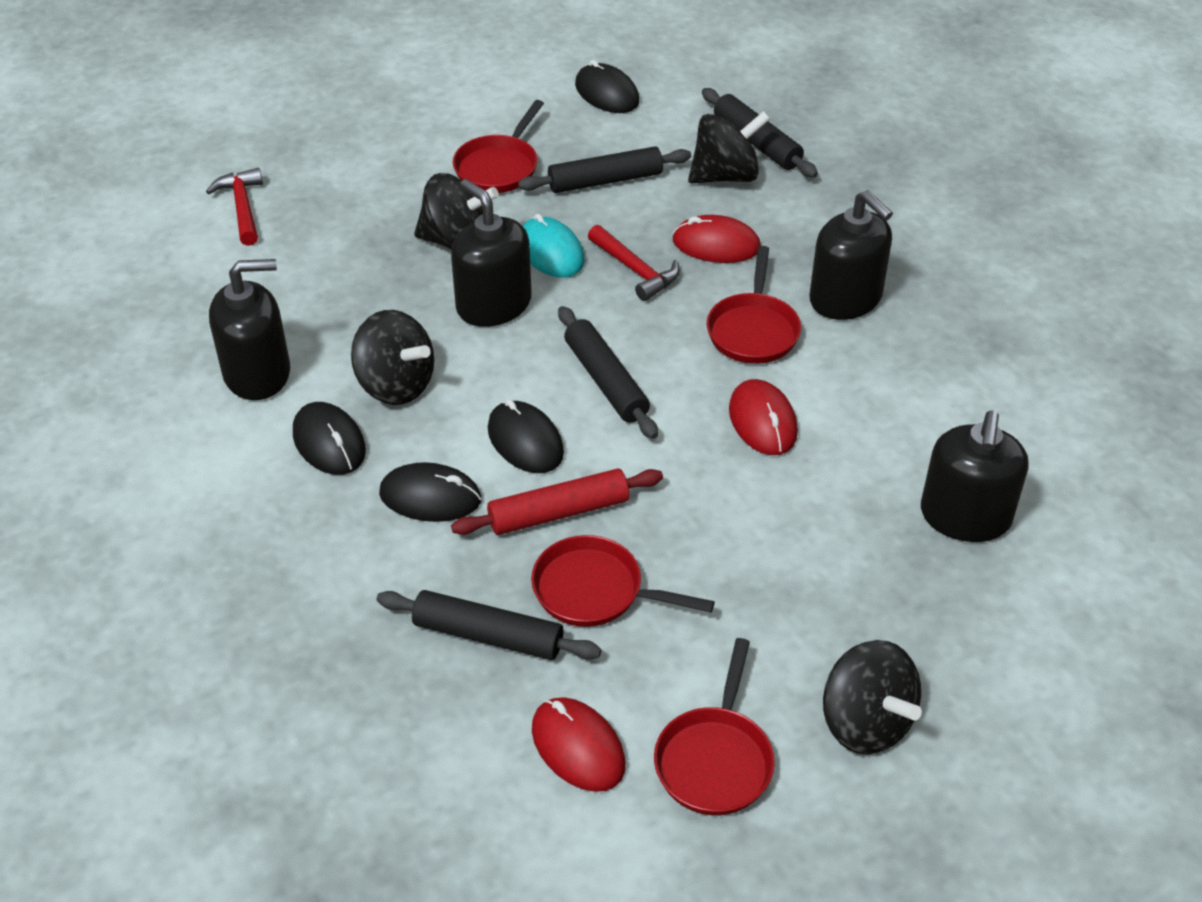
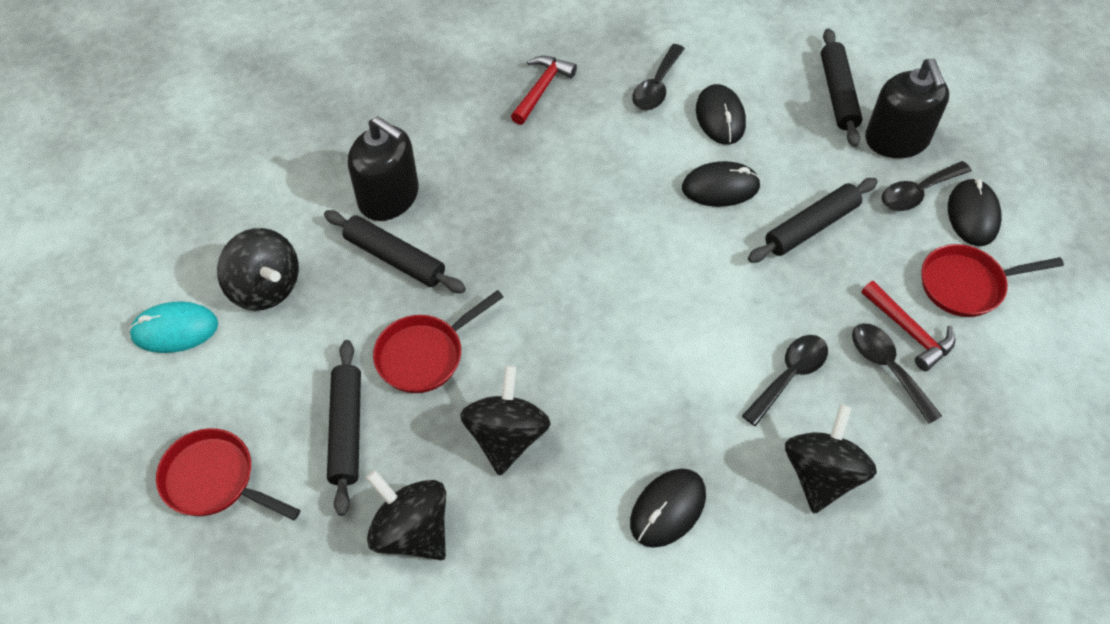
black soap dispenser: [209,259,290,400] [451,179,532,327] [809,190,893,320] [921,410,1029,542] = 4 -> [348,116,419,221] [865,59,949,158] = 2
black spoon: none = 0 -> [632,44,685,110] [742,335,828,426] [852,323,942,424] [882,161,972,211] = 4
red mouse: [532,697,626,792] [673,215,761,263] [729,379,798,455] = 3 -> none = 0
red pan: [453,100,544,193] [531,535,715,627] [654,638,775,815] [707,246,801,364] = 4 -> [156,428,301,520] [373,290,503,393] [921,244,1064,317] = 3
red rolling pin: [451,469,663,535] = 1 -> none = 0

